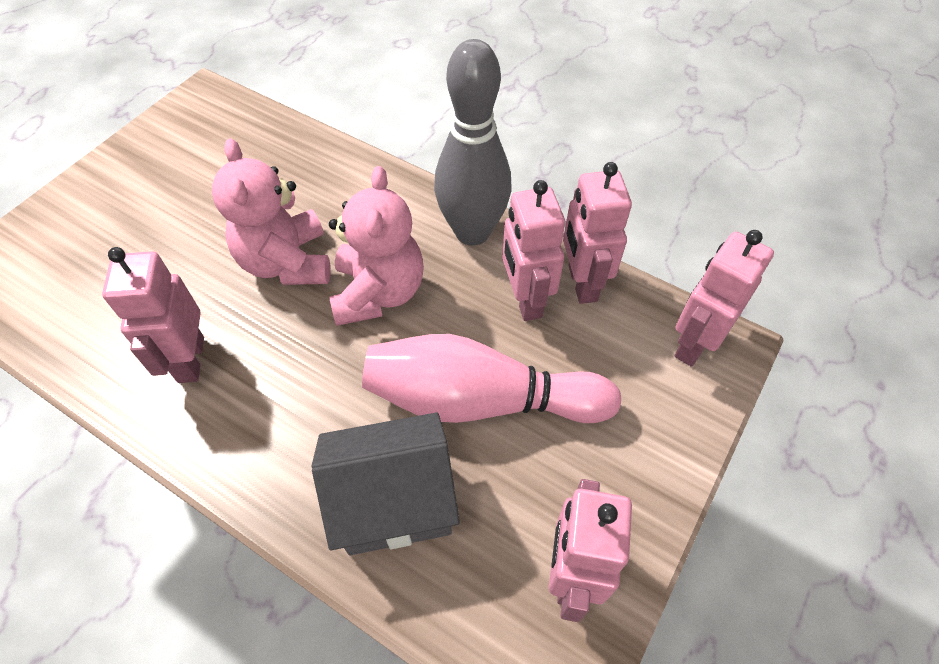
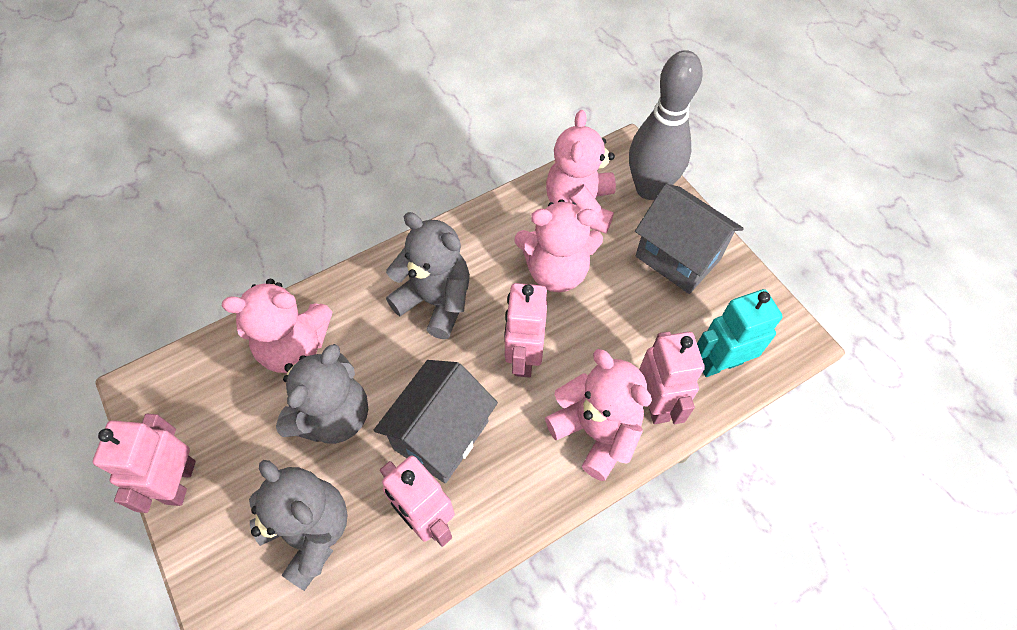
grey house: [311,412,460,555] = 1 -> [374,360,498,483] [635,184,744,294] = 2
grey teddy bear: none = 0 -> [249,460,348,591] [276,344,368,444] [386,212,470,339] = 3
pink bowling pin: [362,334,621,423] = 1 -> none = 0
pink robot: [102,247,204,383] [502,180,565,321] [549,479,632,622] [563,162,632,304] [674,230,774,367] = 5 -> [93,414,196,513] [380,456,455,547] [504,283,547,378] [639,331,705,424] = 4
pink teddy bear: [212,138,331,285] [329,166,424,326] = 2 -> [222,279,333,373] [515,199,603,292] [545,349,652,481] [546,110,616,234] = 4
turquoise robot: none = 0 -> [697,289,783,377] = 1

